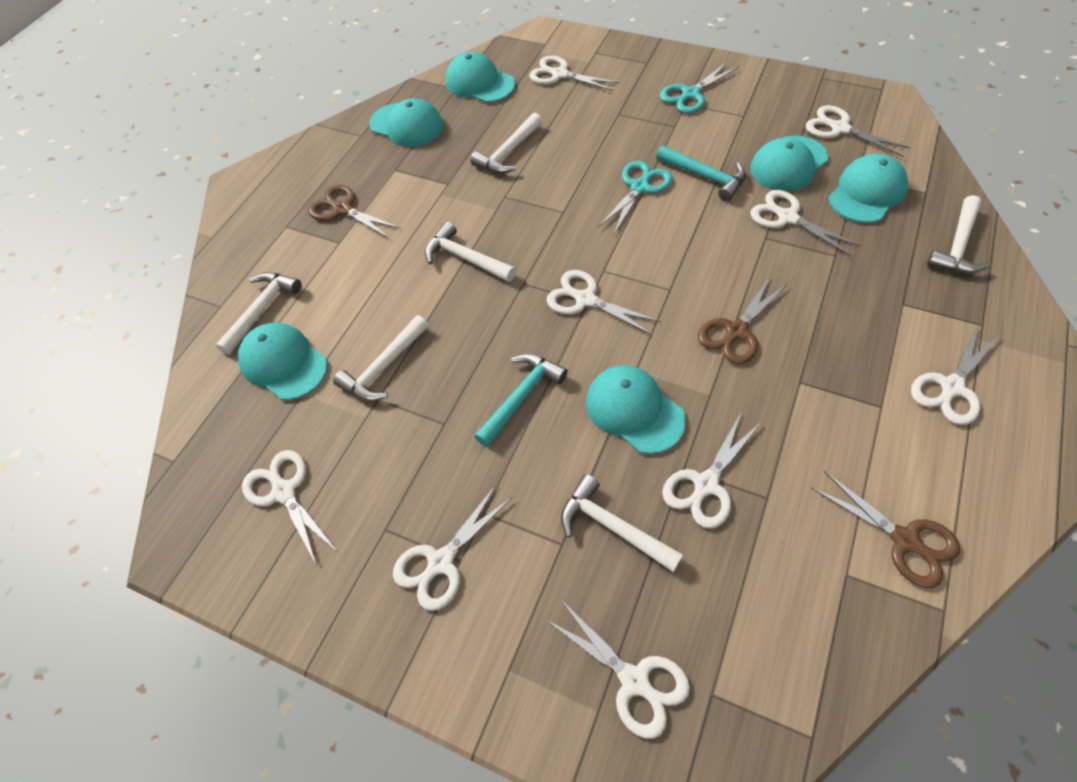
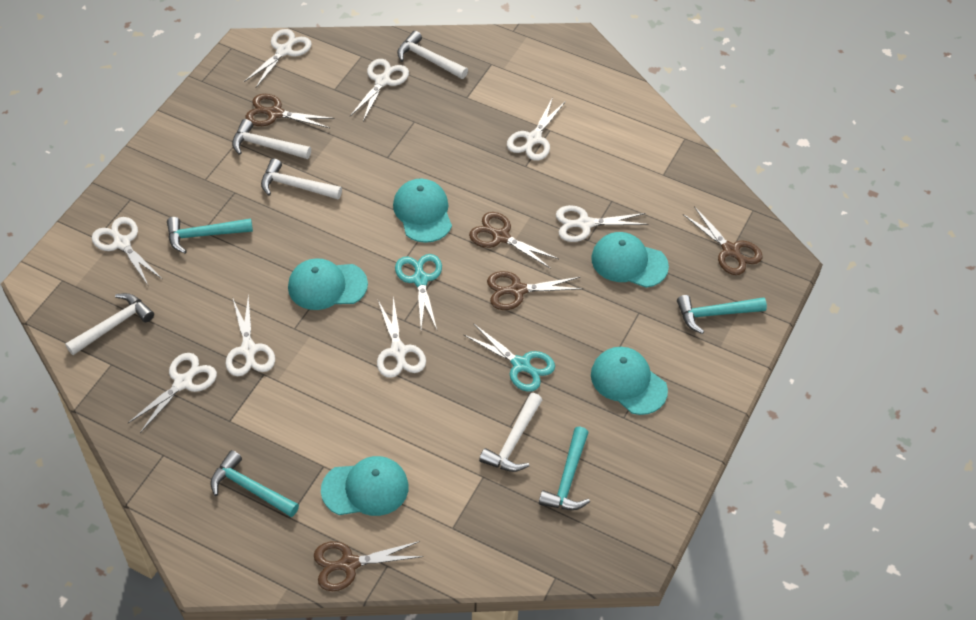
brown scissors: [308,185,400,239] [698,277,788,365] [811,471,960,588] = 3 -> [245,94,334,128] [314,541,424,591] [469,212,559,269] [487,271,583,310] [683,206,762,275] = 5
turquoise cap: [238,323,328,400] [369,99,443,147] [446,52,515,103] [586,365,686,454] [750,135,828,192] [829,154,908,223] = 6 -> [288,258,368,310] [321,456,409,516] [393,179,452,243] [591,232,669,288] [591,347,668,415] = 5
turquoise hammer: [474,354,568,447] [656,145,746,201] = 2 -> [167,217,253,253] [210,450,299,517] [539,427,590,510] [677,295,767,334] = 4
white hammer: [216,272,302,355] [333,315,429,401] [425,222,516,282] [470,113,542,174] [561,474,683,572] [927,195,990,274] = 6 -> [65,293,154,355] [232,119,311,159] [261,159,342,199] [397,31,468,79] [479,393,542,472] = 5
white scissors: [242,450,338,565] [393,485,513,611] [529,56,619,91] [545,601,690,739] [546,270,661,335] [662,413,761,528] [750,190,861,256] [806,105,910,157] [911,326,1001,425] = 9 -> [92,217,162,285] [128,353,217,433] [226,295,275,376] [244,29,312,88] [350,59,409,121] [377,296,426,378] [507,97,566,161] [556,205,649,242] = 8

